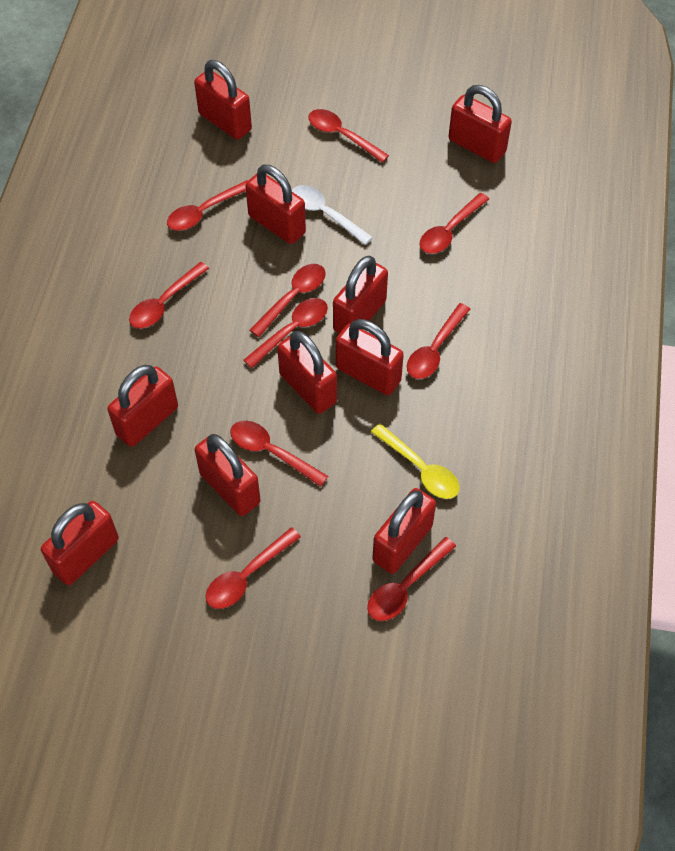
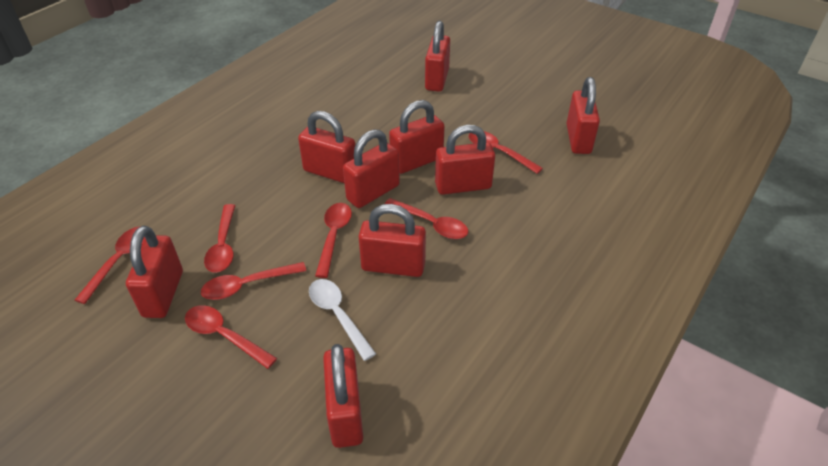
red padlock: [41,501,119,585] [107,365,178,447] [194,60,252,140] [195,434,261,516] [245,165,306,244] [277,331,337,414] [333,256,388,334] [336,319,404,395] [372,488,436,574] [449,85,512,163] = 10 -> [126,226,183,318] [298,111,355,183] [323,344,363,448] [343,129,400,208] [359,204,426,277] [389,100,445,174] [425,21,450,92] [435,125,495,195] [567,77,600,154] = 9
red spoon: [129,262,209,329] [167,180,248,231] [206,527,301,609] [231,421,328,487] [243,298,328,368] [250,264,326,337] [308,109,389,163] [367,537,456,621] [407,303,470,379] [420,193,489,254] = 10 -> [75,226,145,304] [185,305,277,369] [201,262,306,300] [204,204,235,273] [315,203,352,278] [385,198,468,239] [469,131,543,174] = 7
yellow spoon: [371,424,460,499] = 1 -> none = 0

